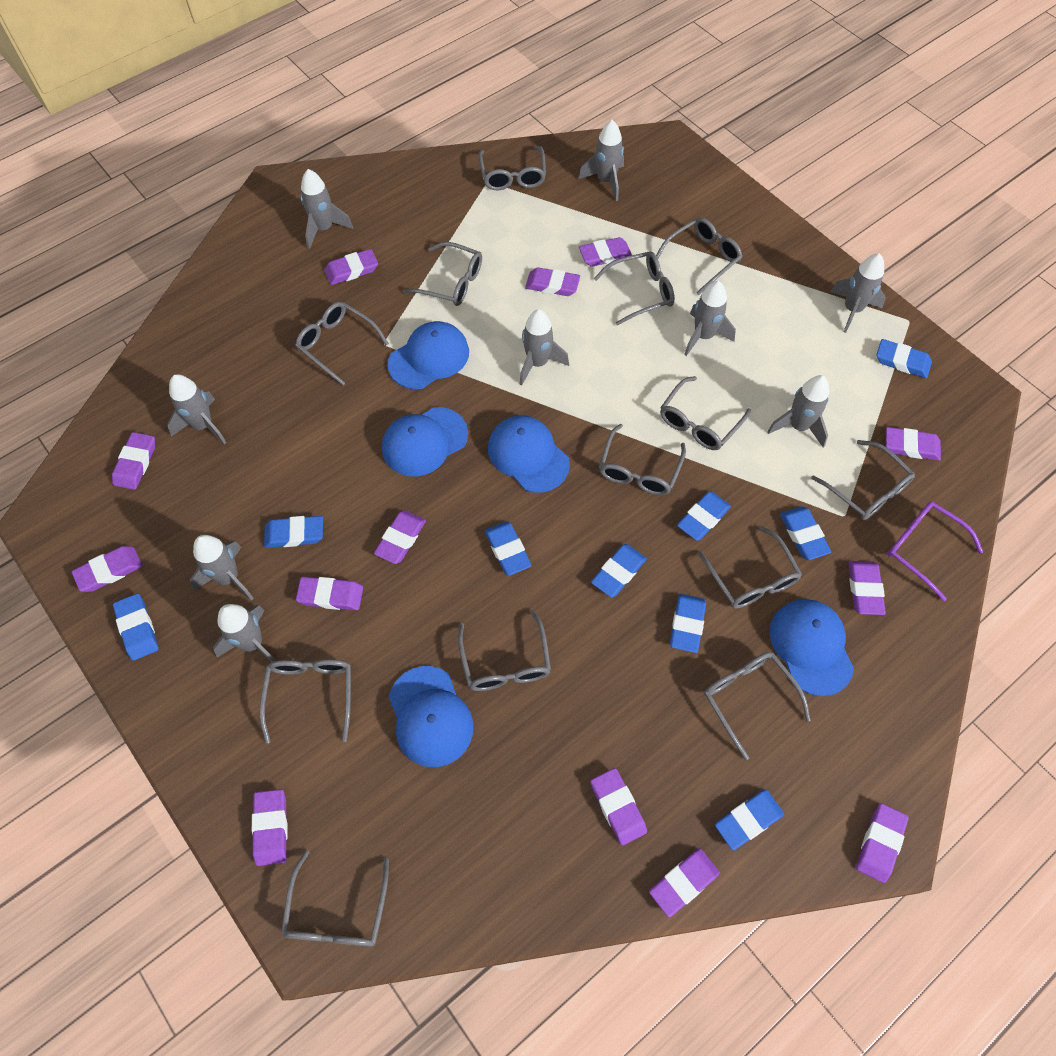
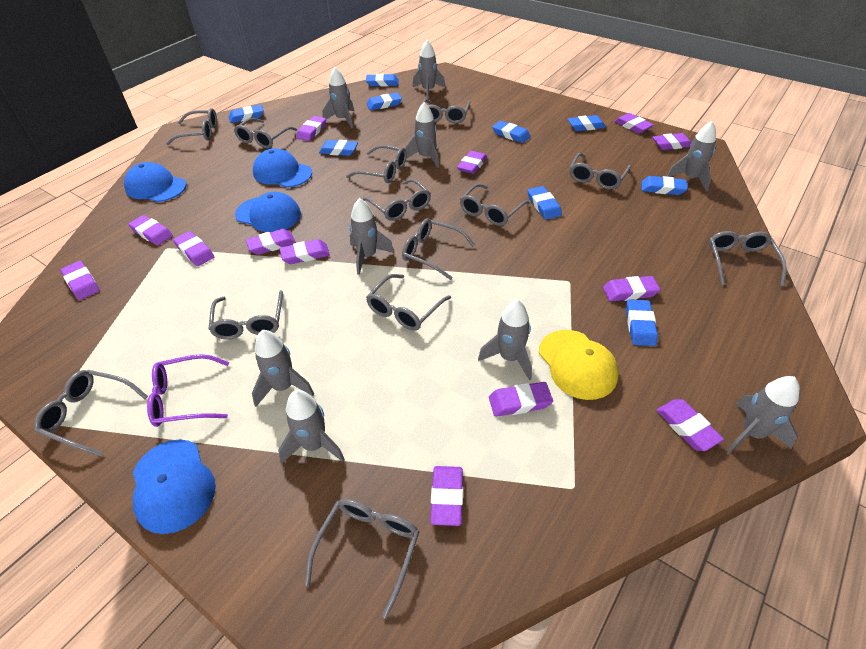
blue cap: [382,407,468,476] [387,321,469,389] [388,666,474,767] [488,415,570,493] [770,599,854,696] = 5 -> [124,162,187,202] [133,439,216,534] [235,192,301,232] [253,148,312,188] = 4
yellow cap: none = 0 -> [539,330,619,400] = 1

